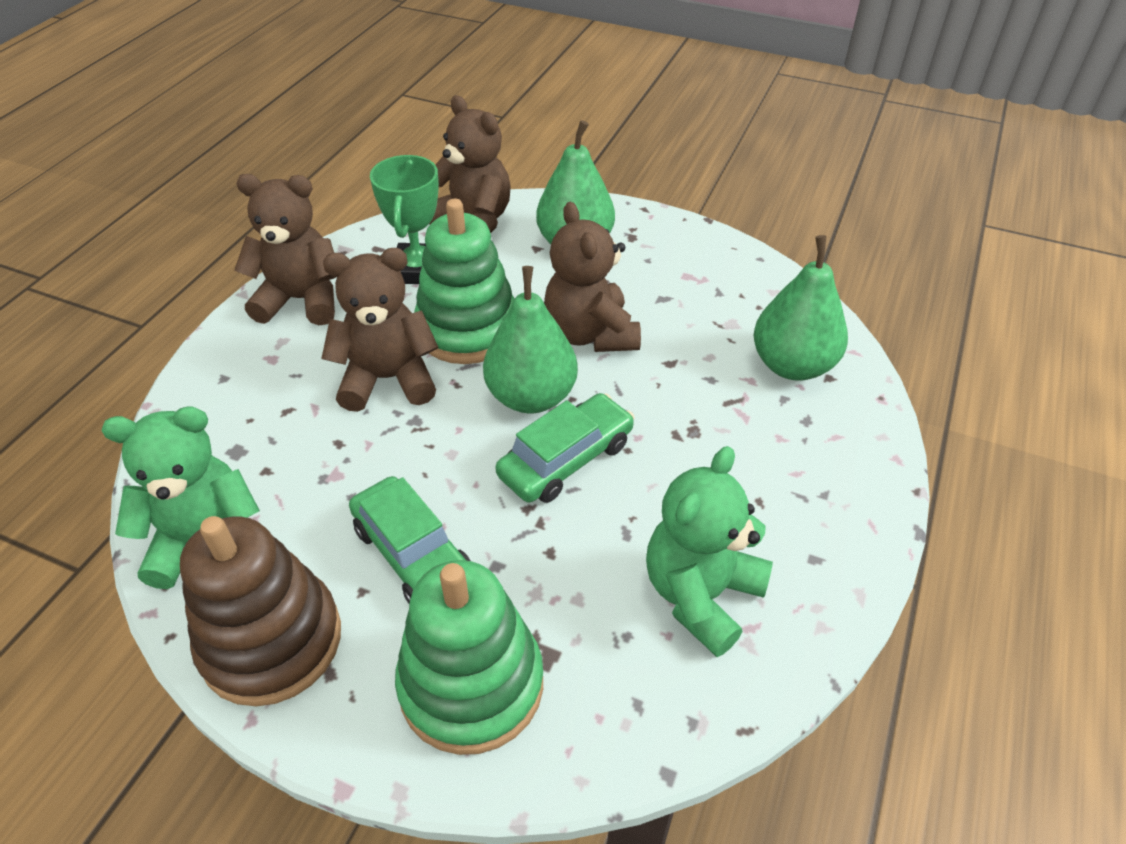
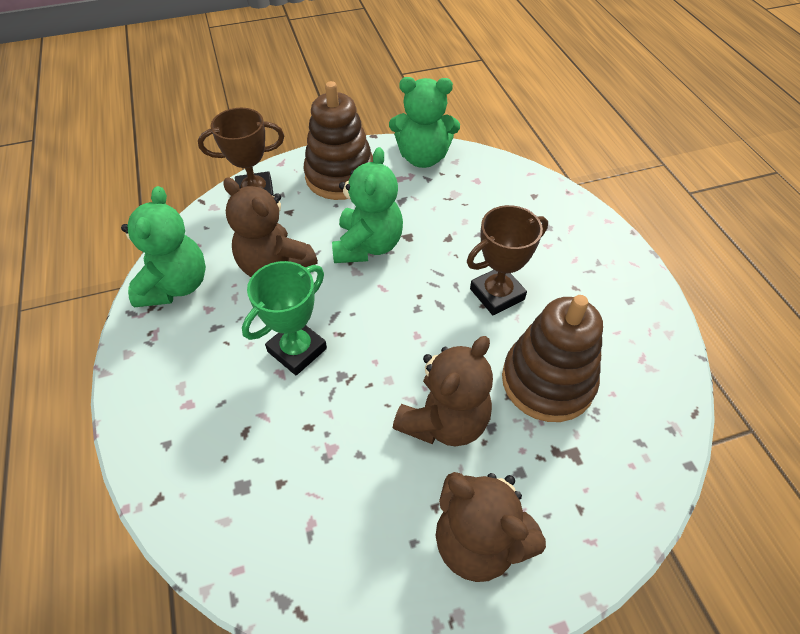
brown stacking toy: [180,516,341,706] = 1 -> [303,81,373,200] [502,295,603,422] = 2
brown teddy bear: [234,174,336,325] [321,248,439,412] [429,95,510,233] [544,202,641,352] = 4 -> [223,177,318,277] [393,336,493,446] [436,472,546,582] = 3
brown trophy: none = 0 -> [198,108,284,196] [467,205,548,315] = 2
green car: [349,476,471,603] [496,393,635,503] = 2 -> none = 0
green pear: [483,266,578,414] [536,120,615,244] [754,235,848,381] = 3 -> none = 0
green stacking toy: [395,560,543,755] [414,199,515,364] = 2 -> none = 0
green teddy bear: [102,407,260,589] [646,446,773,657] = 2 -> [121,186,206,308] [332,147,403,263] [389,77,460,168] = 3

